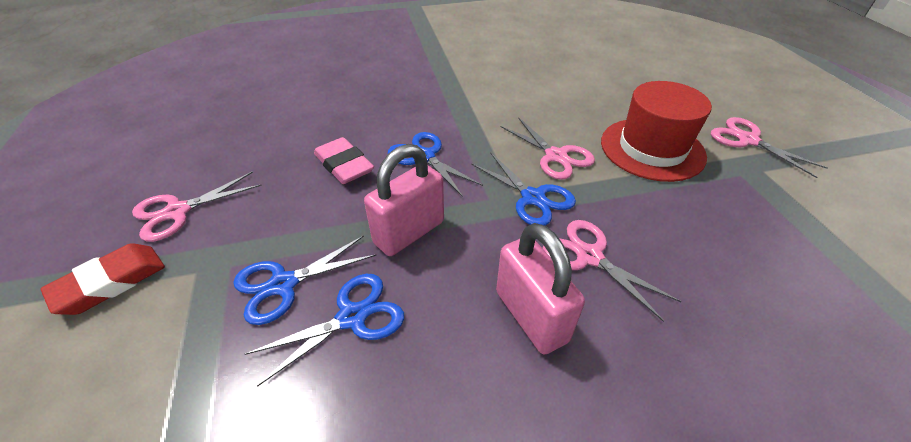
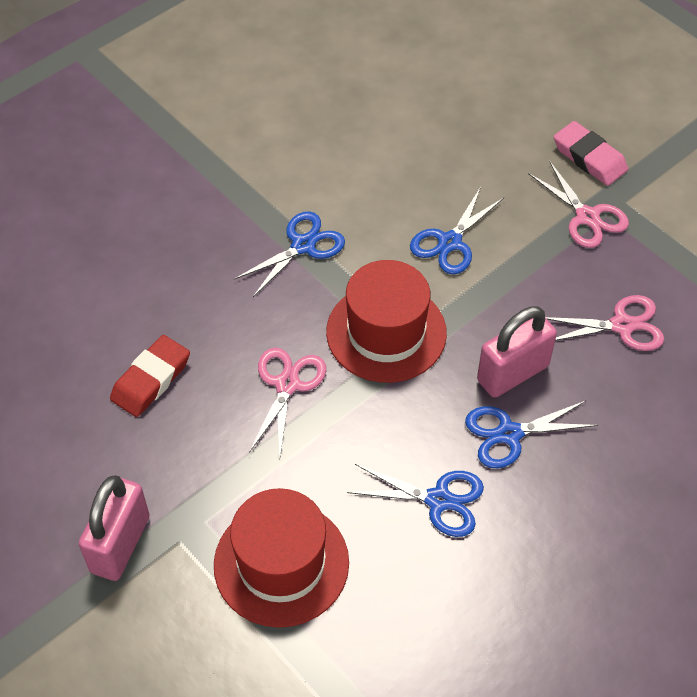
pink scissors: [132,171,262,242] [500,117,595,180] [543,220,682,322] [711,117,828,178] = 4 -> [249,348,326,456] [528,161,629,248] [545,295,664,351] = 3
red hat: [601,81,712,182] = 1 -> [214,488,349,628] [326,260,447,383] = 2

